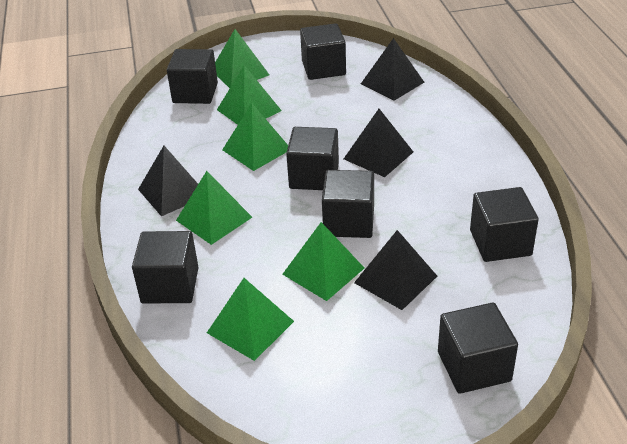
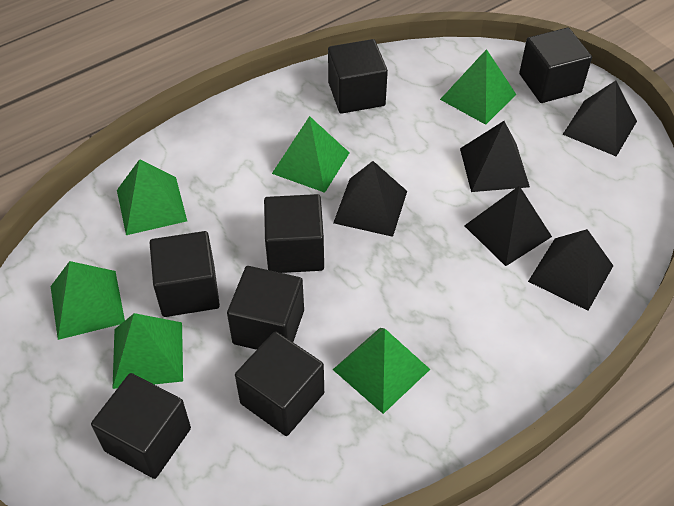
black pyramid: [138,146,198,216] [344,109,413,177] [354,230,437,310] [361,38,424,101] = 4 -> [333,161,407,237] [460,121,530,192] [464,186,552,266] [528,229,613,311] [562,80,637,157] = 5

